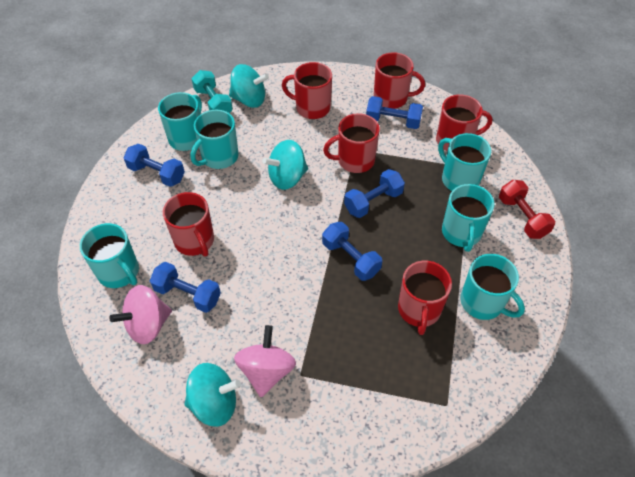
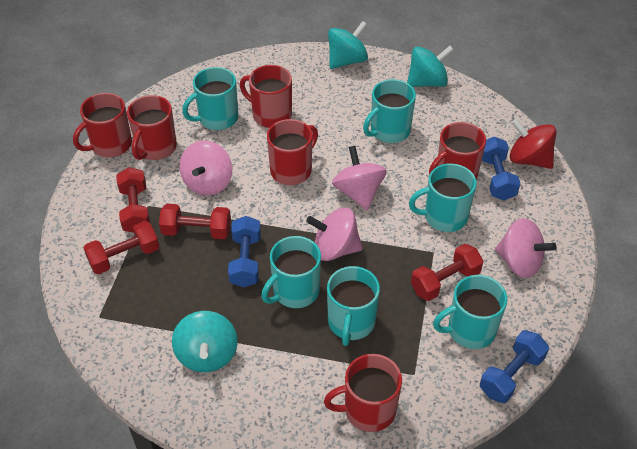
blue dumbbell: [123,144,185,187] [150,262,221,313] [322,222,382,281] [344,169,405,218] [366,96,423,129] = 5 -> [228,216,261,287] [480,330,549,403] [482,137,521,201] = 3
pink spinning top: [109,285,172,344] [234,325,296,397] = 2 -> [180,140,232,196] [306,208,363,261] [332,146,387,210] [495,218,556,278] = 4
red dumbbell: [499,180,555,239] = 1 -> [83,221,159,274] [116,167,150,233] [159,204,231,239] [411,244,483,301] = 4
red spinning top: none = 0 -> [510,119,556,169] = 1
turquoise dumbbell: [191,70,233,113] = 1 -> none = 0

